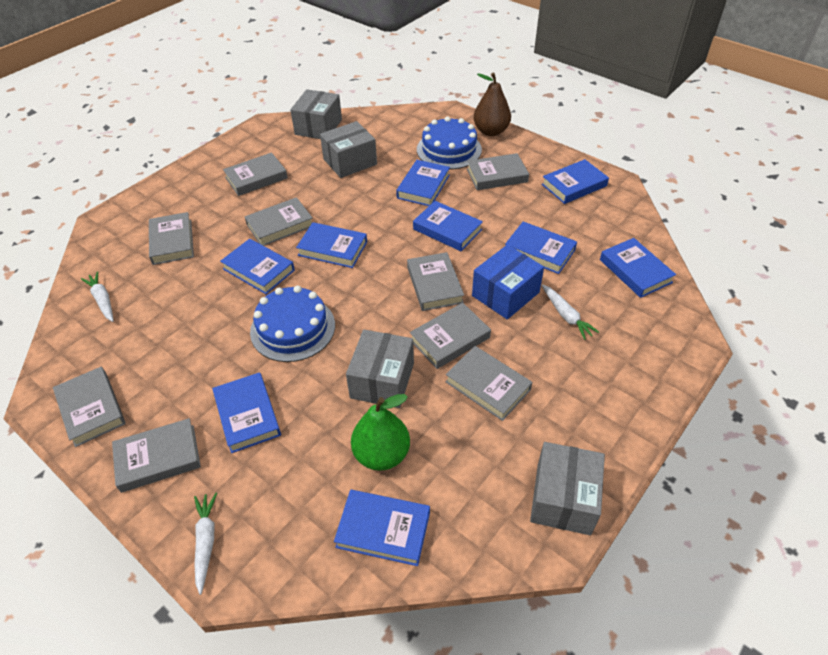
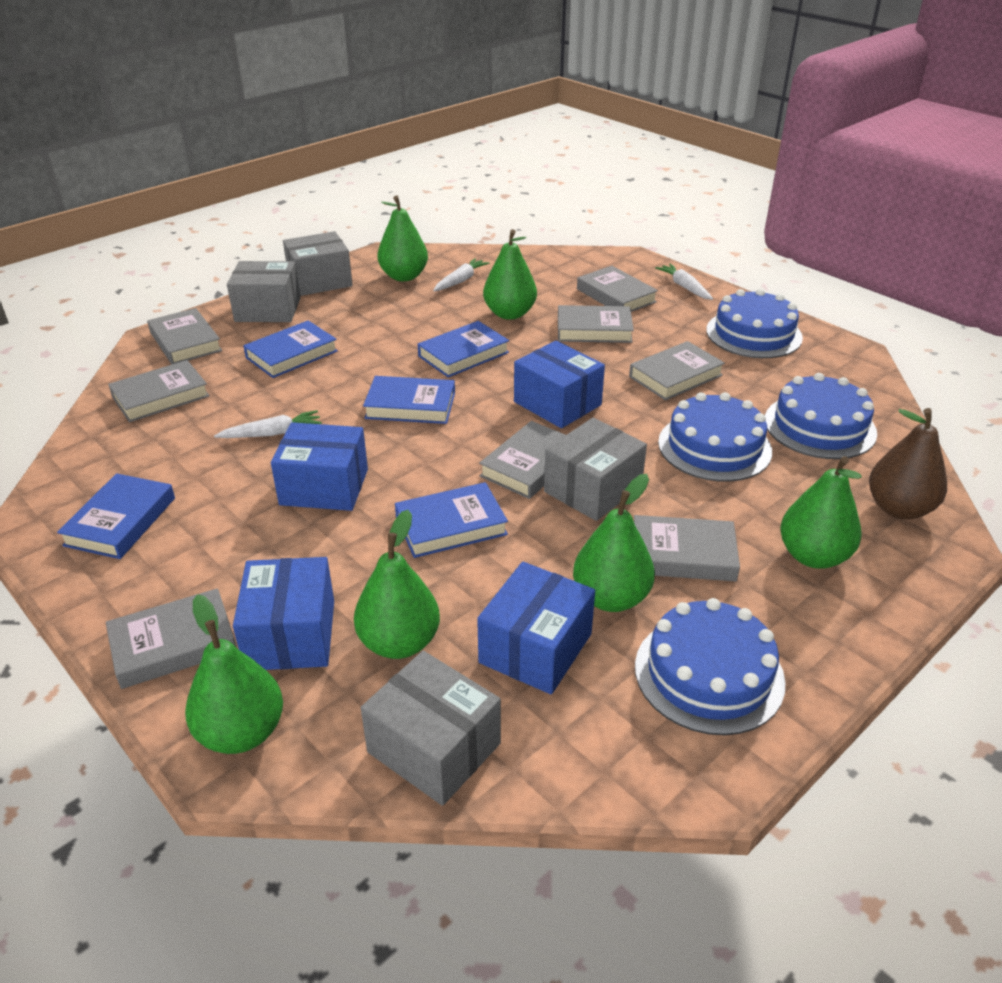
blue book: [212,372,281,453] [220,239,295,294] [296,222,367,268] [334,490,430,566] [396,160,450,206] [413,201,483,251] [505,222,577,274] [542,159,609,204] [600,238,676,298] = 9 -> [57,473,175,559] [243,321,338,378] [363,376,455,424] [395,482,508,558] [418,321,509,377] = 5
blue box: [472,245,544,319] = 1 -> [233,557,334,670] [271,422,368,511] [477,562,595,694] [514,340,605,428] = 4
blue cake: [250,286,335,362] [417,116,482,169] = 2 -> [635,598,786,735] [658,392,772,482] [706,289,803,358] [765,373,877,459] = 4
green pear: [351,394,410,471] = 1 -> [185,594,283,754] [354,510,440,659] [377,195,428,281] [483,229,537,320] [573,474,655,612] [780,456,862,569] = 6
grey book: [53,367,126,447] [112,418,201,493] [149,212,194,265] [223,152,288,196] [245,197,313,246] [407,252,464,311] [410,303,491,369] [445,346,532,421] [467,153,529,190] = 9 -> [106,588,237,689] [108,360,210,422] [147,308,222,364] [479,421,566,499] [558,305,634,343] [577,266,658,312] [629,341,725,400] [634,515,740,581] = 8

